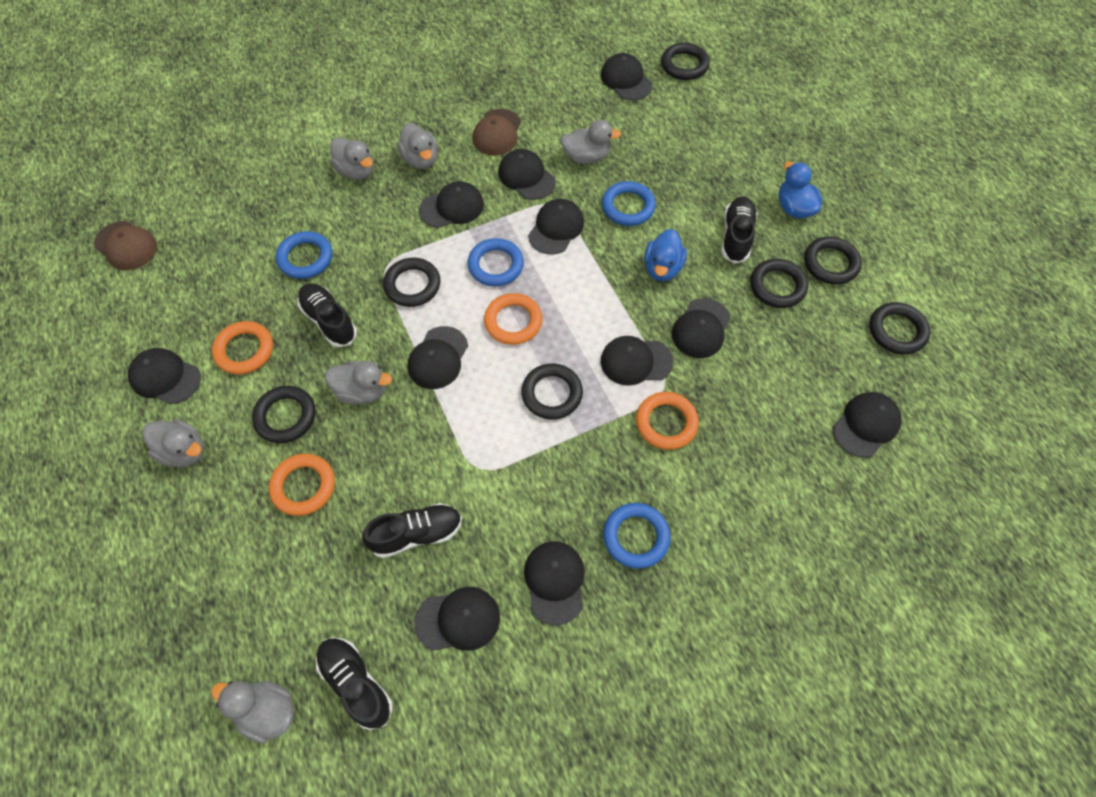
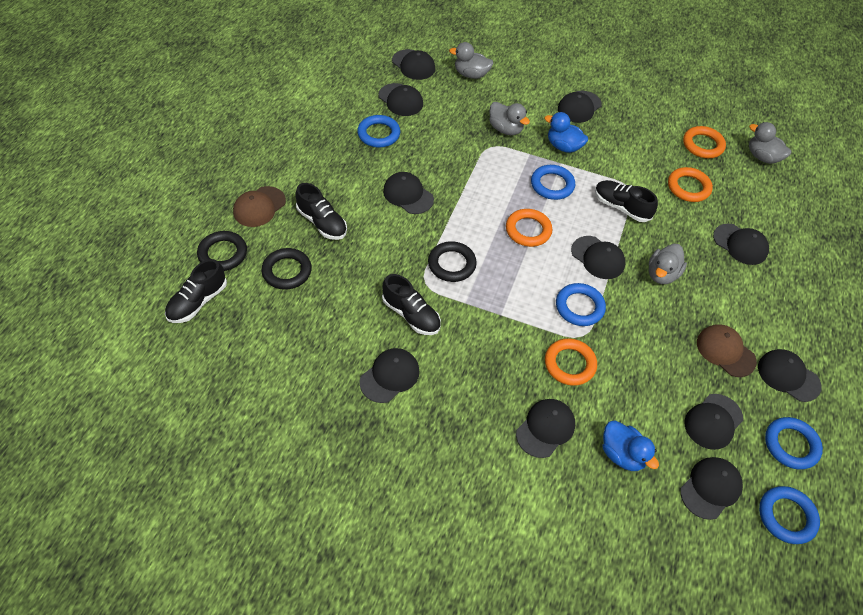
black ring: [252,386,315,443] [383,258,440,307] [521,363,583,420] [661,43,710,80] [750,259,808,308] [804,236,862,285] [869,302,930,354] = 7 -> [197,231,247,271] [261,248,312,290] [428,241,477,282] = 3
blue ring: [276,231,332,279] [467,238,524,287] [602,181,656,226] [603,503,670,569] = 4 -> [357,115,400,147] [531,165,575,200] [556,283,606,326] [759,486,820,544] [765,417,823,470] = 5
grey duck: [142,419,204,467] [211,681,294,744] [325,361,392,405] [330,137,374,180] [397,123,438,169] [561,120,621,164] = 6 -> [449,42,494,79] [489,102,530,135] [649,244,687,284] [749,122,791,164] = 4

